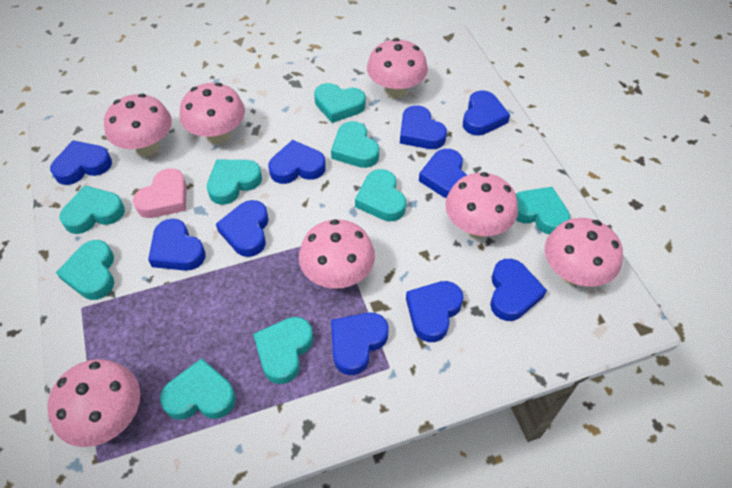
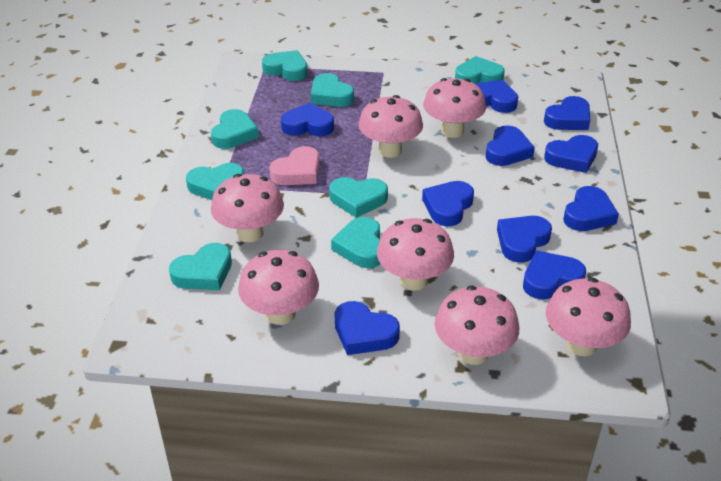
turquoise heart: [56,240,114,300] [59,186,125,234] [160,358,236,420] [207,160,262,205] [253,317,314,384] [314,83,366,123] [331,121,379,168] [355,169,406,222] [516,187,570,235] = 9 -> [169,243,232,290] [186,163,244,200] [211,109,259,149] [262,50,308,81] [311,73,354,107] [329,177,388,218] [331,217,380,268] [455,56,505,84] = 8

